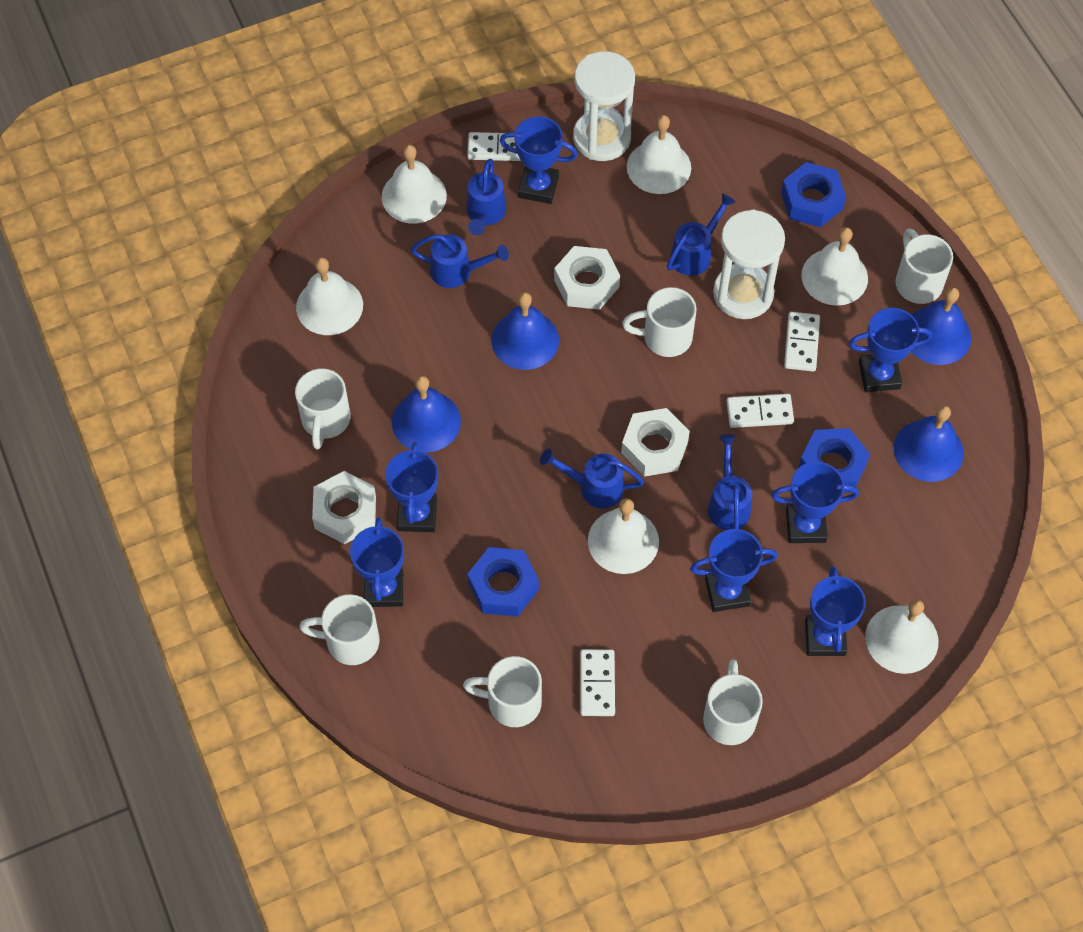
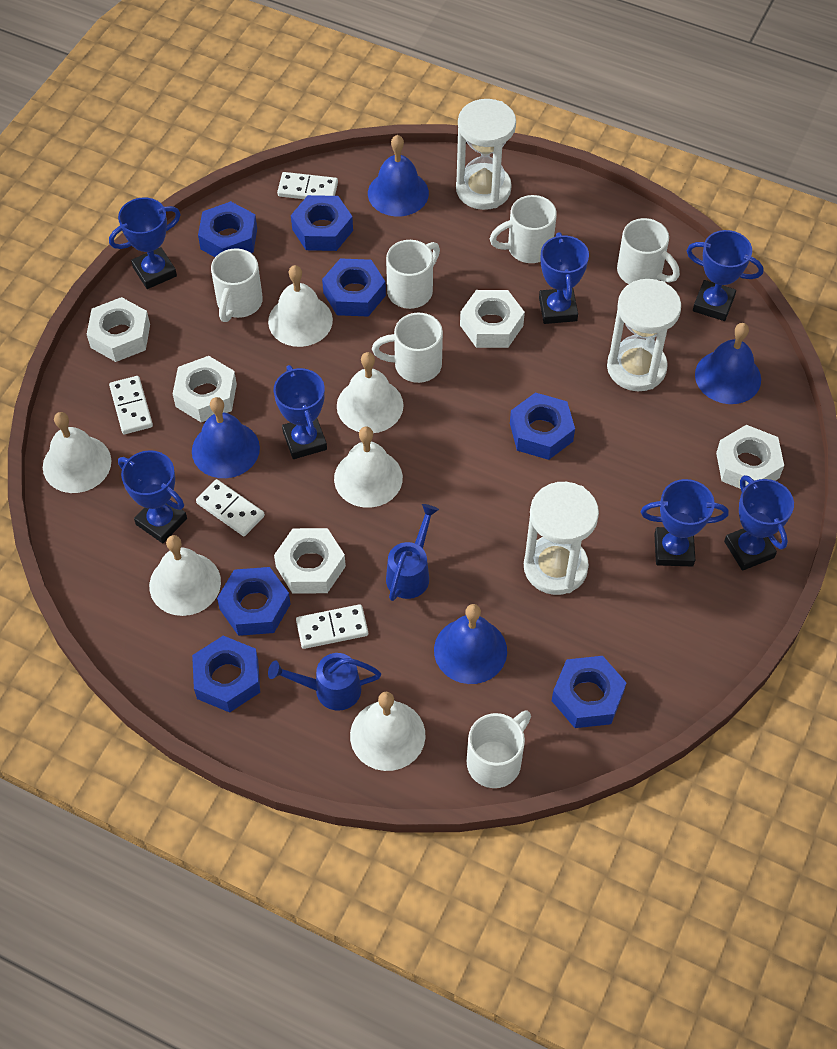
blue nut: [468,547,539,617] [781,162,846,227] [799,428,870,493] = 3 -> [192,636,260,713] [198,201,257,257] [217,567,291,636] [291,195,353,251] [322,258,386,317] [510,392,575,460] [552,656,627,728] = 7
blue watering can: [411,234,509,288] [467,159,506,235] [540,449,644,508] [667,193,736,276] [708,434,752,530] = 5 -> [268,653,381,711] [386,504,439,601] = 2
white hourglass: [573,51,635,161] [713,210,785,319] = 2 -> [456,99,516,210] [524,482,599,595] [607,279,681,391] = 3
white nut: [312,471,376,544] [554,246,620,310] [621,408,690,477] = 3 -> [87,297,150,362] [173,356,237,422] [274,528,346,594] [460,290,525,348] [716,425,784,489] = 5

